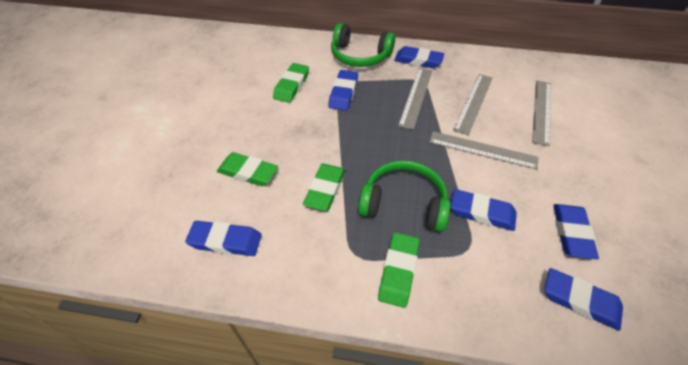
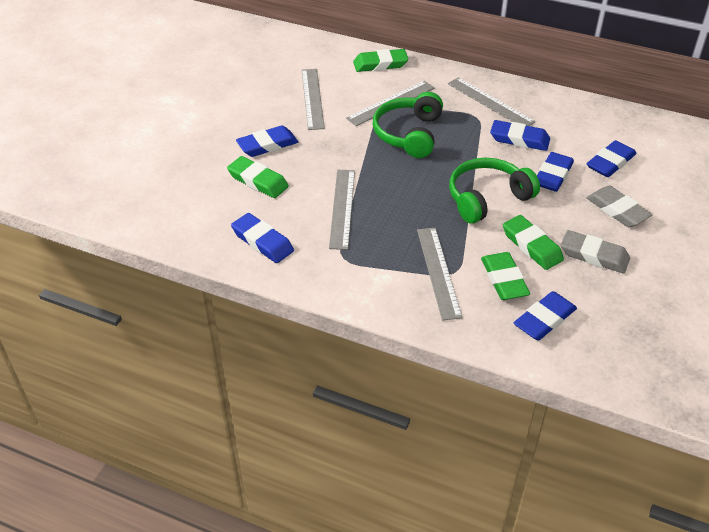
grey eraser: none = 0 -> [561,230,630,273] [587,186,652,227] = 2
grey ruler: [398,68,432,130] [429,131,539,169] [453,74,492,135] [532,80,551,146] = 4 -> [302,69,325,130] [329,170,355,250] [346,81,435,126] [417,228,463,321] [448,77,535,126] = 5

